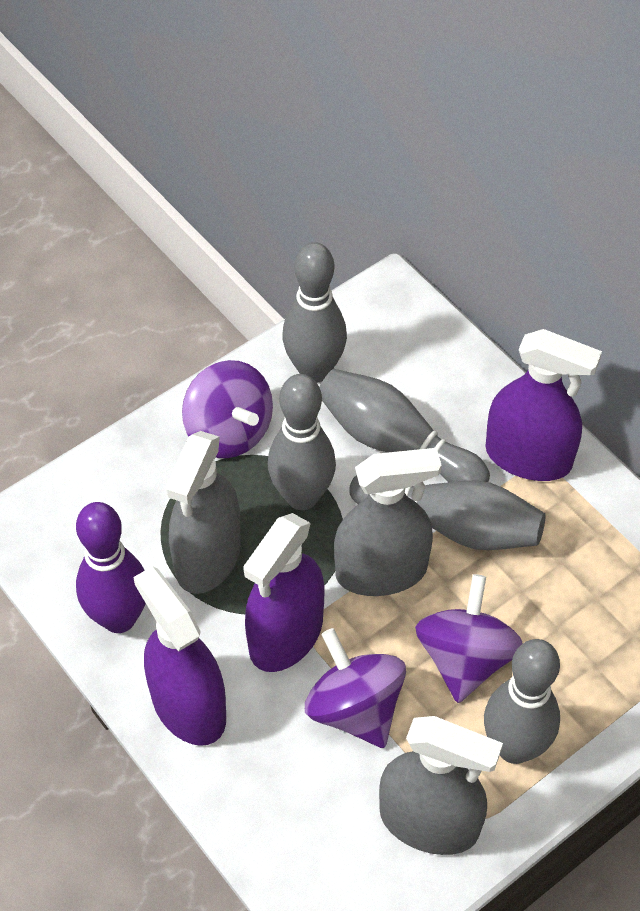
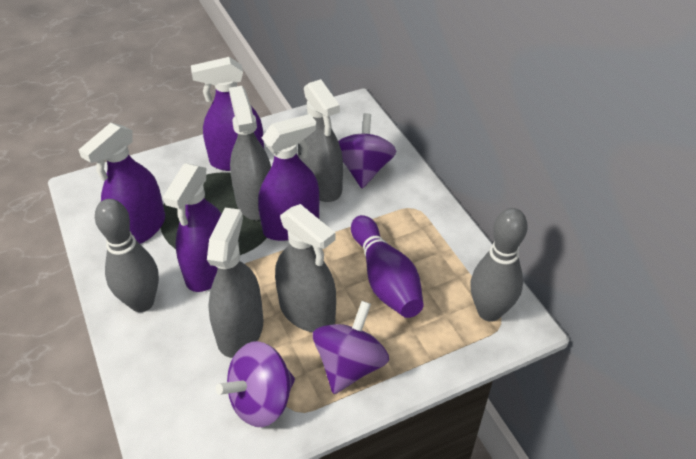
grey bowling pin: [268,374,336,510] [282,242,347,383] [319,369,490,482] [349,475,545,550] [484,639,560,764] = 5 -> [95,199,159,312] [470,208,528,322] = 2
grey spray bottle: [165,431,241,594] [334,448,441,596] [379,716,503,855] = 3 -> [207,208,263,358] [229,86,271,221] [275,204,336,332] [298,79,343,202] = 4
purple spray bottle: [133,566,226,746] [243,513,324,672] [485,329,602,481] = 3 -> [79,123,165,244] [163,163,221,292] [191,57,264,171] [258,114,319,241] = 4

